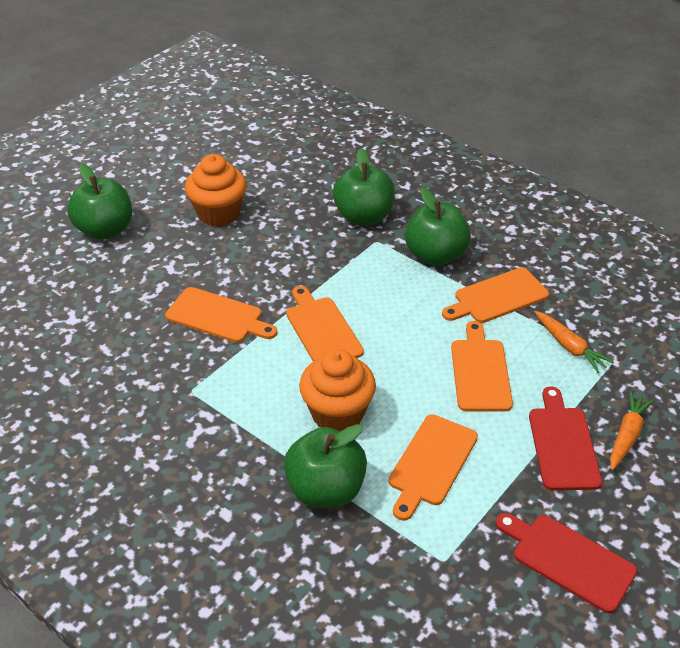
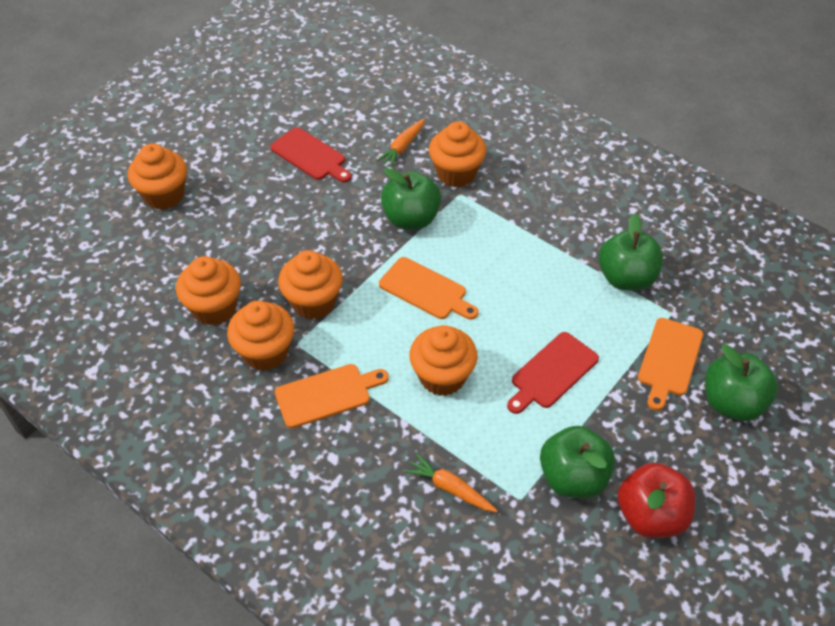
orange cupcake: [185,154,247,227] [299,349,376,432] = 2 -> [128,143,187,210] [176,256,241,325] [227,301,294,371] [278,250,343,319] [409,325,477,396] [429,121,486,187] = 6
orange cutting board: [165,287,277,343] [286,286,364,362] [389,414,478,521] [442,268,549,323] [451,321,513,411] = 5 -> [275,364,389,428] [379,257,478,319] [638,318,703,411] = 3
red apple: none = 0 -> [618,463,695,538] = 1

